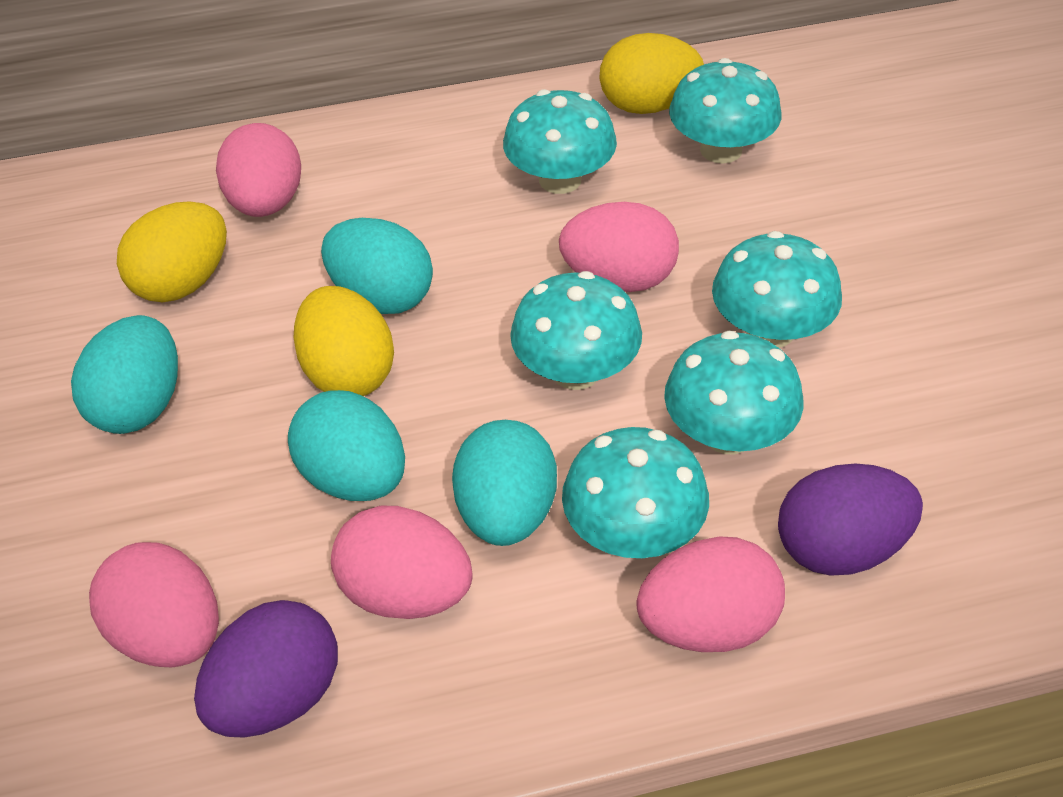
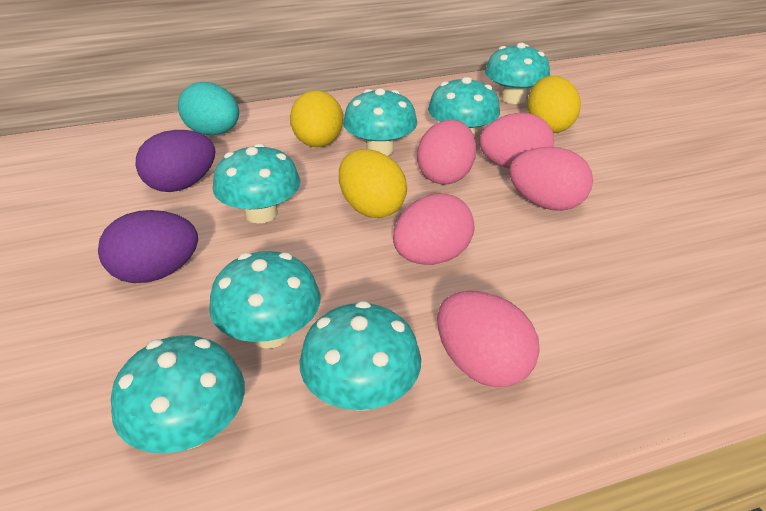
turquoise egg: [71,315,178,434] [288,390,405,501] [321,218,433,314] [452,420,557,546] = 4 -> [178,82,239,135] = 1
turquoise mushroom: [503,89,617,194] [510,271,642,390] [562,427,709,558] [664,331,804,454] [669,58,781,163] [712,231,842,348] = 6 -> [111,335,245,453] [209,251,320,348] [213,144,300,223] [299,301,421,411] [343,88,417,156] [428,77,500,138] [485,43,550,104] = 7

